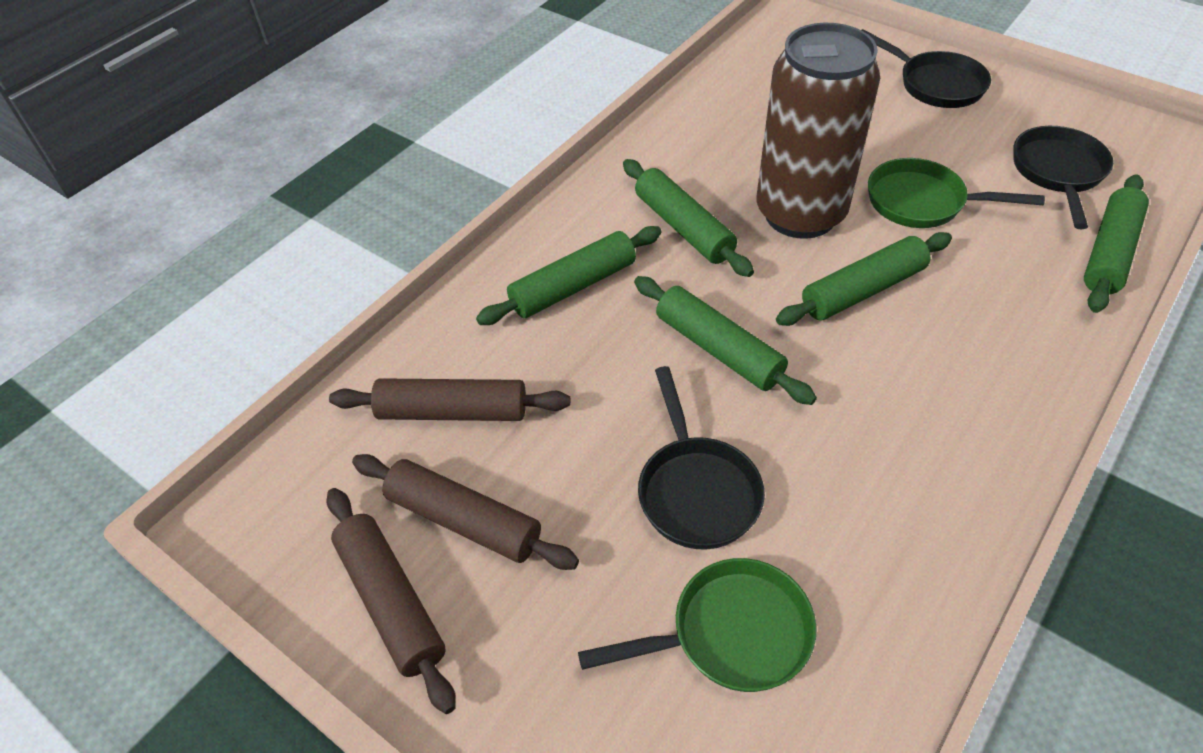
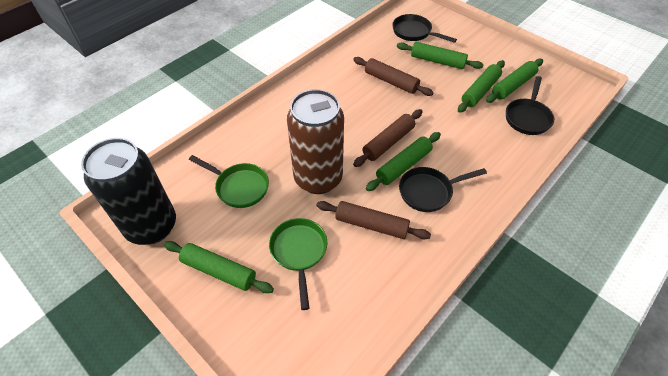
black can: none = 0 -> [81,138,176,245] = 1

